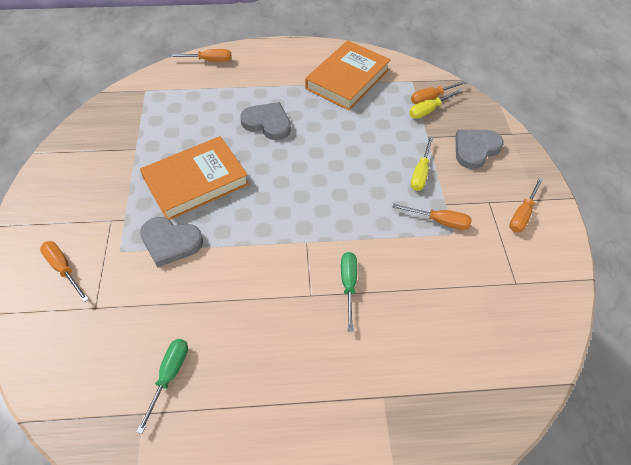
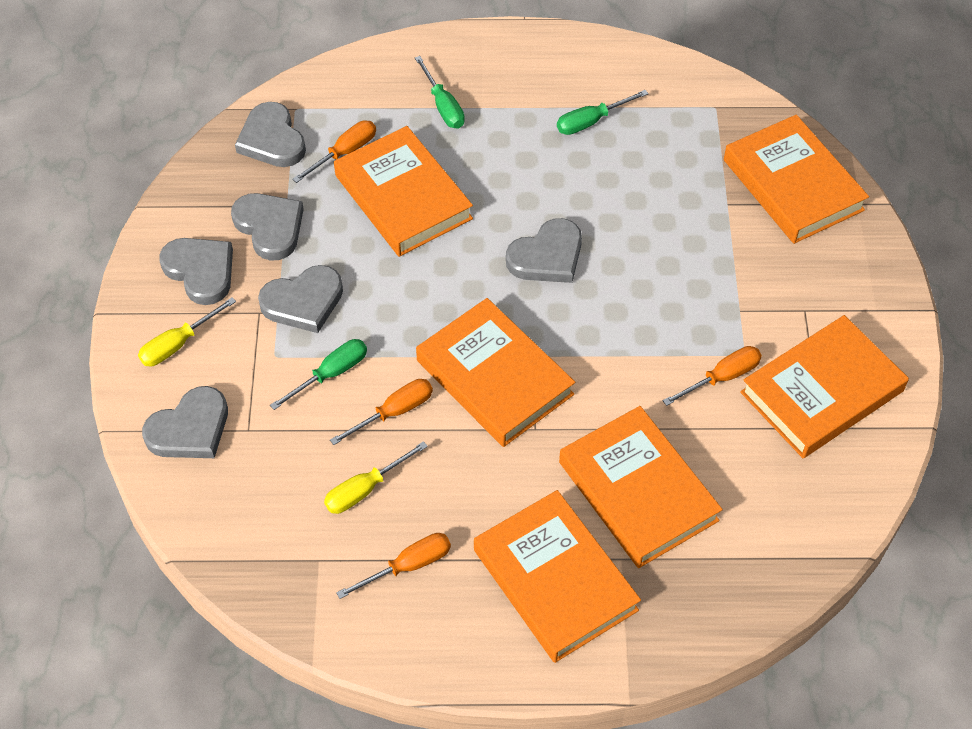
green screwdriver: [137,339,188,434] [341,252,357,331] = 2 -> [270,339,367,410] [415,56,465,129] [557,90,648,135] = 3
grey heart: [140,217,203,268] [240,102,291,140] [455,130,504,169] = 3 -> [142,386,228,458] [159,238,233,305] [231,193,304,261] [235,102,306,167] [258,265,343,333] [506,218,582,283] = 6
orange book: [140,136,249,220] [305,40,391,110] = 2 -> [334,126,473,257] [416,298,575,447] [474,490,641,663] [559,406,723,568] [724,115,869,244] [740,315,909,458] = 6
orange screwdriver: [40,241,89,302] [168,49,231,62] [392,204,472,230] [411,80,468,104] [509,178,544,233] = 5 -> [292,120,376,183] [330,379,433,445] [336,533,451,599] [663,346,762,406] = 4

